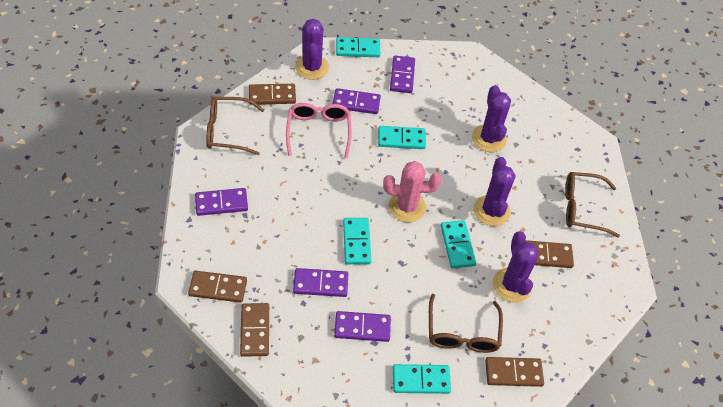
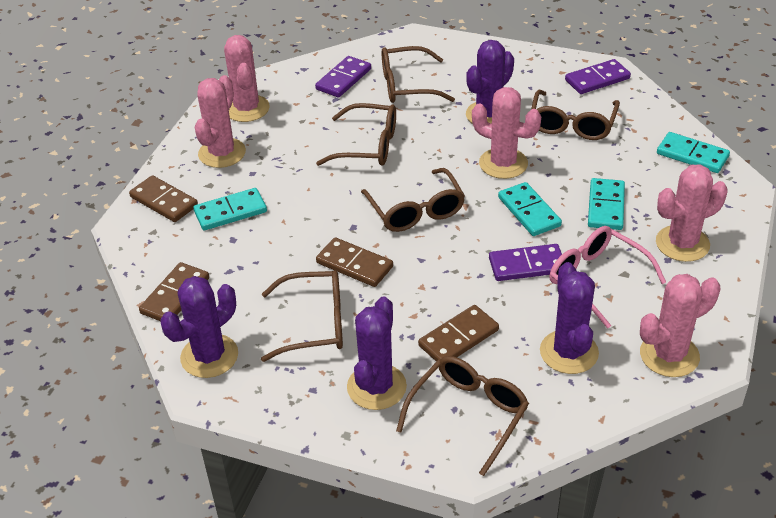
brown domino: [188,271,247,303] [240,303,269,357] [249,84,296,105] [485,357,544,387] [525,240,574,268] = 5 -> [129,175,198,222] [139,262,209,321] [316,237,393,287] [418,305,499,362] = 4
brown glasses: [206,96,264,155] [429,294,503,353] [565,172,620,238] = 3 -> [261,270,343,362] [316,103,396,166] [361,168,465,232] [382,46,455,103] [396,356,529,476] [531,90,620,140] = 6
pink cactus: [383,161,442,222] = 1 -> [195,75,246,168] [224,35,270,122] [472,87,541,179] [640,274,720,377] [656,164,728,262] = 5
purple domino: [195,188,248,216] [293,268,348,297] [333,88,381,114] [334,311,391,342] [390,56,415,93] = 5 -> [315,56,371,97] [489,244,562,281] [565,59,631,94] = 3
turquoise domino: [336,37,380,57] [343,218,371,264] [378,126,426,149] [393,364,451,394] [441,220,476,268] = 5 -> [193,188,267,230] [498,182,562,236] [588,178,625,230] [657,132,730,173] = 4

